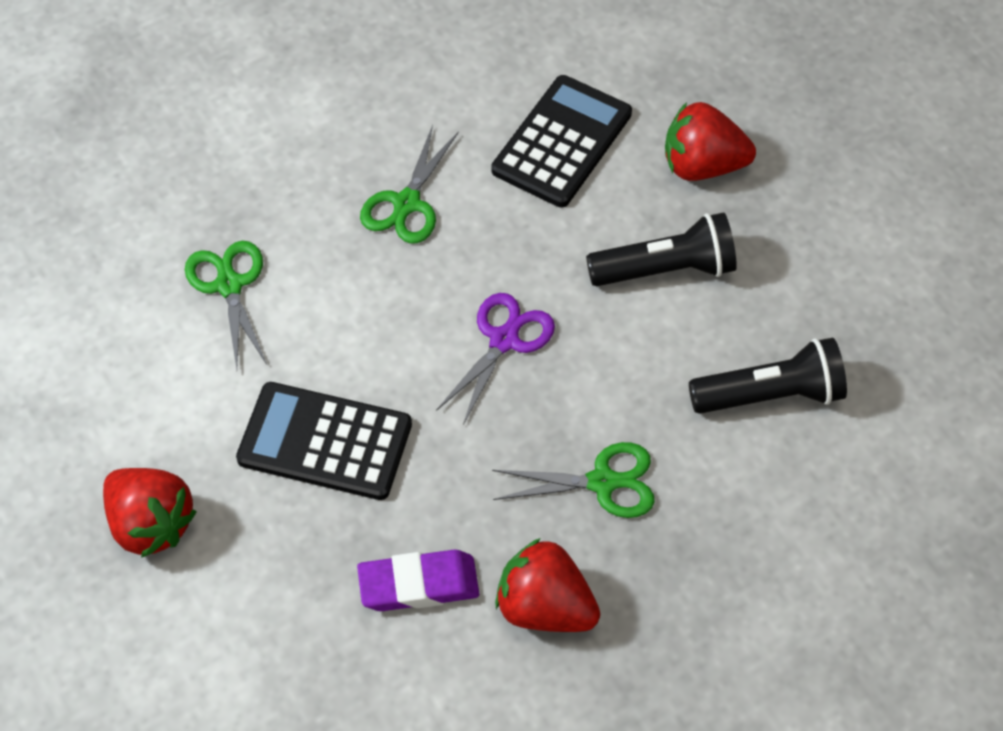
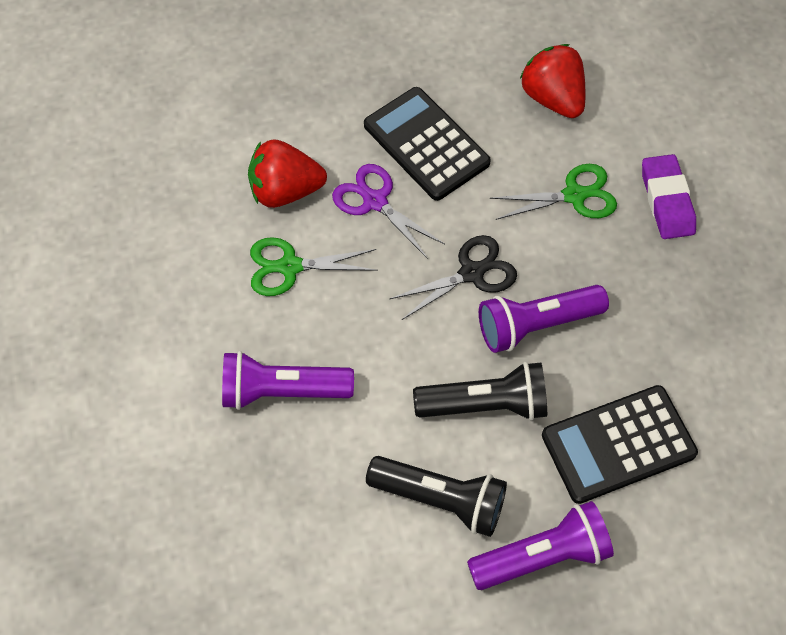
black scissors: none = 0 -> [390,235,517,320] = 1
green scissors: [185,241,267,369] [360,125,459,244] [492,442,655,518] = 3 -> [250,237,378,296] [490,164,617,220] = 2
purple flashlight: none = 0 -> [222,351,354,410] [467,501,614,590] [479,285,609,353] = 3
red strawberry: [103,468,197,558] [495,538,600,632] [665,102,756,181] = 3 -> [248,139,327,208] [520,44,585,118] = 2

